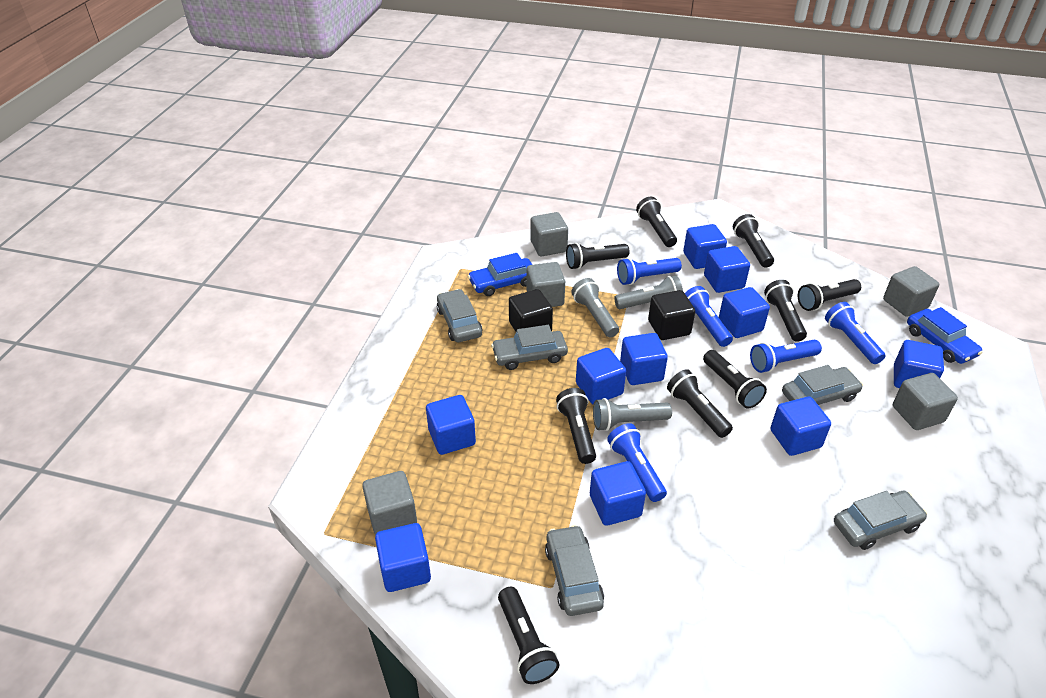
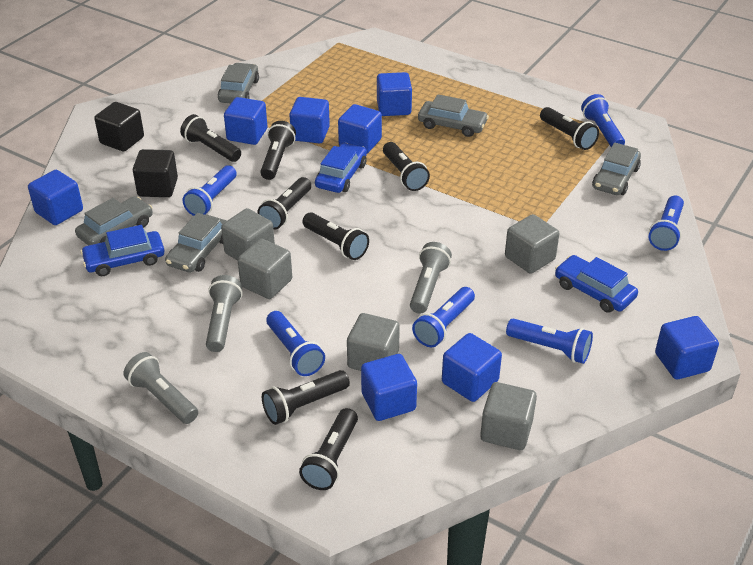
black flashlight: [498,587,559,684] [556,388,596,464] [566,243,630,269] [636,197,677,247] [667,369,733,438] [703,350,767,409] [733,214,774,268] [764,280,807,342] [797,279,861,311] = 9 -> [180,114,241,162] [257,177,311,230] [260,121,296,180] [262,370,350,425] [299,408,358,490] [302,213,369,260] [383,142,430,191] [540,107,599,150] = 8
blue car: [468,253,532,296] [907,307,983,364] = 2 -> [80,225,164,276] [315,143,367,193] [555,255,638,313] = 3
blue cube: [375,523,431,592] [426,395,476,455] [576,348,626,405] [590,461,646,526] [620,333,668,385] [683,224,727,269] [704,246,750,293] [719,287,770,338] [771,397,831,456] [894,340,944,388] = 10 -> [28,170,83,225] [224,97,267,145] [289,97,330,144] [338,104,382,153] [361,354,417,421] [377,72,412,116] [442,333,502,402] [655,316,719,379] = 8
blue flashlight: [607,423,667,502] [617,258,682,285] [685,286,733,347] [750,340,822,373] [825,302,885,364] = 5 -> [183,165,237,216] [266,311,325,376] [412,287,475,347] [506,318,593,364] [581,94,625,147] [649,195,684,251] = 6

